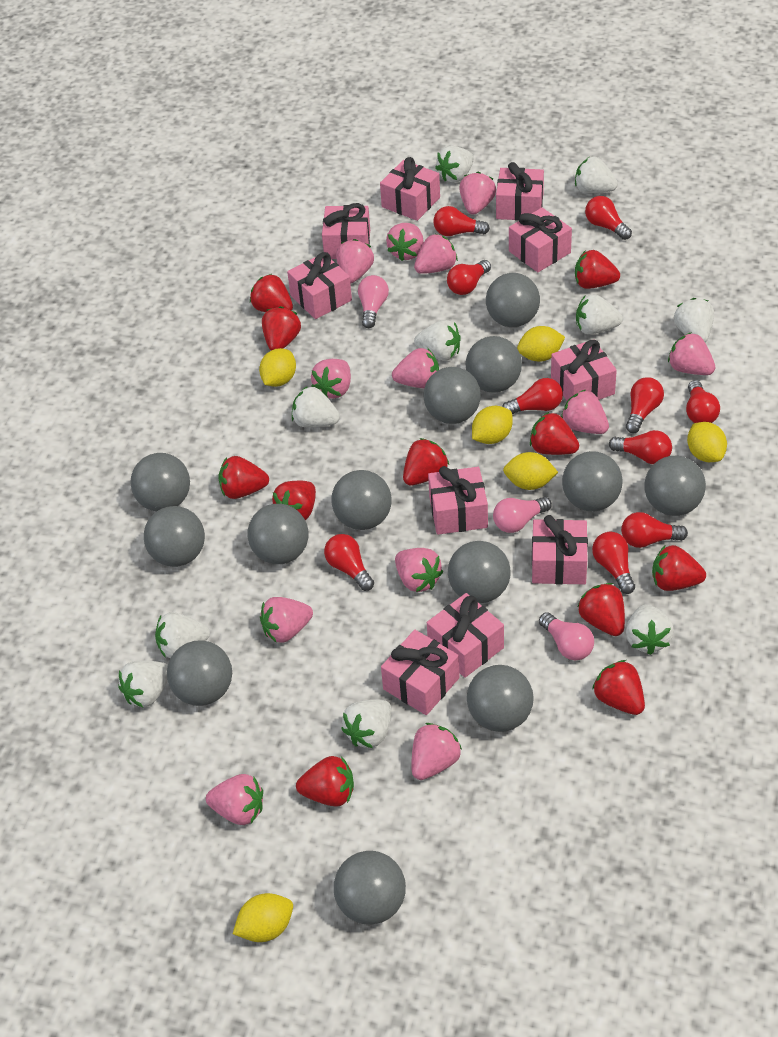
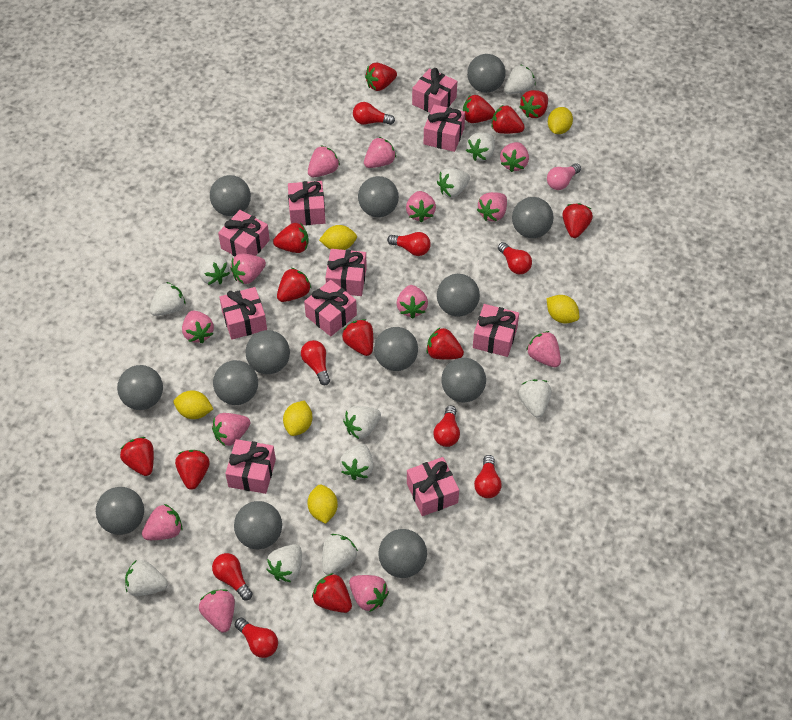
pink light bulb: [358,275,389,328] [493,497,552,533] [539,612,594,660] = 3 -> [547,163,581,190] = 1
pink strawberry: [206,774,263,825] [260,597,313,643] [311,359,351,399] [336,239,374,283] [386,223,424,261] [392,348,439,388] [395,548,443,592] [411,723,462,780] [414,234,458,274] [459,172,496,215] [561,390,609,434] [668,332,715,375] = 12 -> [142,504,182,540] [182,311,214,343] [199,590,235,632] [212,413,250,446] [230,254,266,284] [308,145,340,177] [349,575,389,612] [364,137,396,168] [397,285,428,319] [406,191,436,223] [477,192,507,222] [500,142,529,172] [526,331,561,367] = 13
red light bulb: [324,534,374,591] [433,206,490,236] [447,260,491,295] [502,378,563,414] [585,196,632,240] [592,532,635,594] [609,430,672,464] [621,512,688,548] [626,377,664,433] [686,380,720,423] = 10 -> [212,553,253,600] [235,618,278,658] [301,340,330,385] [353,102,395,125] [387,232,431,256] [433,405,460,447] [474,455,502,498] [498,242,532,274] = 8
red strawberry: [218,456,269,499] [250,274,293,312] [262,306,301,350] [272,480,316,520] [296,756,354,807] [403,438,449,485] [530,412,579,455] [575,250,620,289] [578,583,625,636] [592,660,645,715] [652,545,706,591] = 11 -> [120,437,154,476] [175,450,210,490] [273,223,309,253] [277,268,311,302] [312,573,352,613] [342,319,373,356] [365,63,397,91] [427,327,464,360] [463,95,495,123] [492,105,525,134] [520,90,548,118] [562,203,593,238] = 12
white strawberry: [118,661,168,707] [155,612,210,658] [292,386,340,427] [341,699,392,748] [414,320,461,360] [435,146,474,182] [575,157,618,193] [576,294,623,334] [626,604,674,655] [674,298,714,342] = 10 -> [125,560,168,596] [150,282,185,316] [199,255,230,285] [267,544,302,582] [322,534,358,575] [340,443,374,480] [343,406,381,439] [437,168,470,197] [466,133,495,161] [504,64,536,94] [519,379,551,418] = 11

